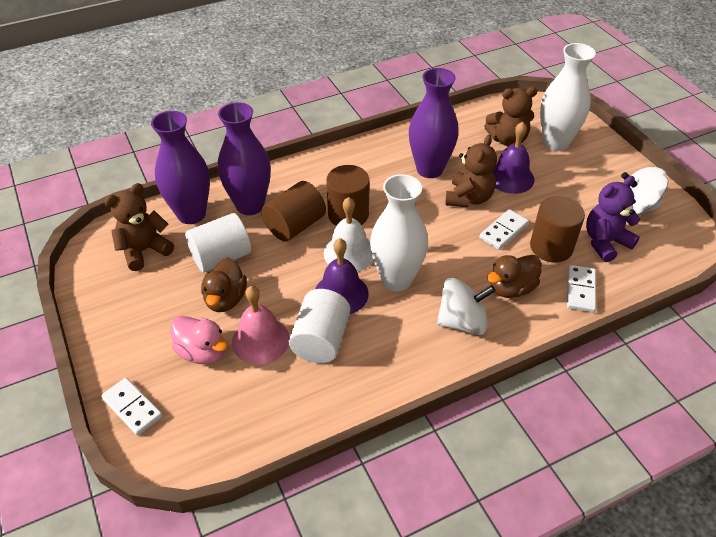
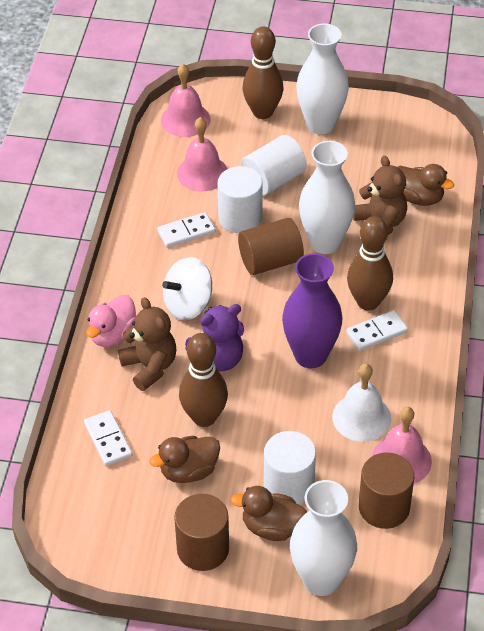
brown bowling pin: none = 0 -> [179,333,228,427] [243,27,284,119] [347,216,393,311] = 3
brown duck: [201,257,247,312] [487,255,542,298] = 2 -> [149,436,220,483] [231,486,307,541] [398,164,454,206] = 3
brown teddy bear: [104,183,174,271] [445,135,497,207] [484,87,537,146] = 3 -> [118,297,176,391] [353,156,407,235] = 2
pink bell: [232,286,289,365] = 1 -> [161,64,211,137] [177,117,227,192] [372,407,432,484] = 3
purple bell: [315,238,369,315] [492,122,535,194] = 2 -> none = 0
purple vase: [151,111,210,224] [218,102,271,215] [409,68,459,178] = 3 -> [282,253,342,368] = 1
white cylinder: [185,213,251,272] [289,289,350,363] = 2 -> [217,166,263,233] [241,135,307,196] [264,431,316,504] = 3
white spinning top: [437,278,496,335] [621,167,668,215] = 2 -> [162,257,212,320] = 1
white vase: [370,174,428,292] [540,43,596,151] = 2 -> [290,480,357,596] [296,24,349,134] [299,141,355,254] = 3

